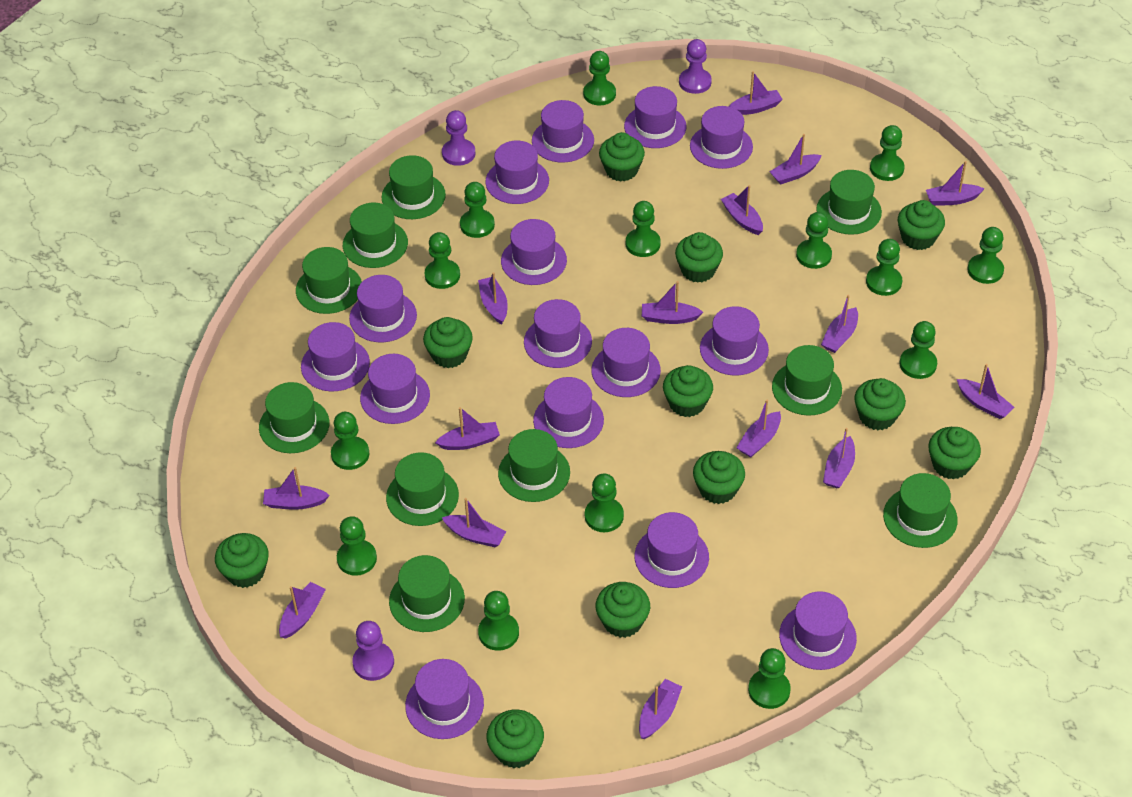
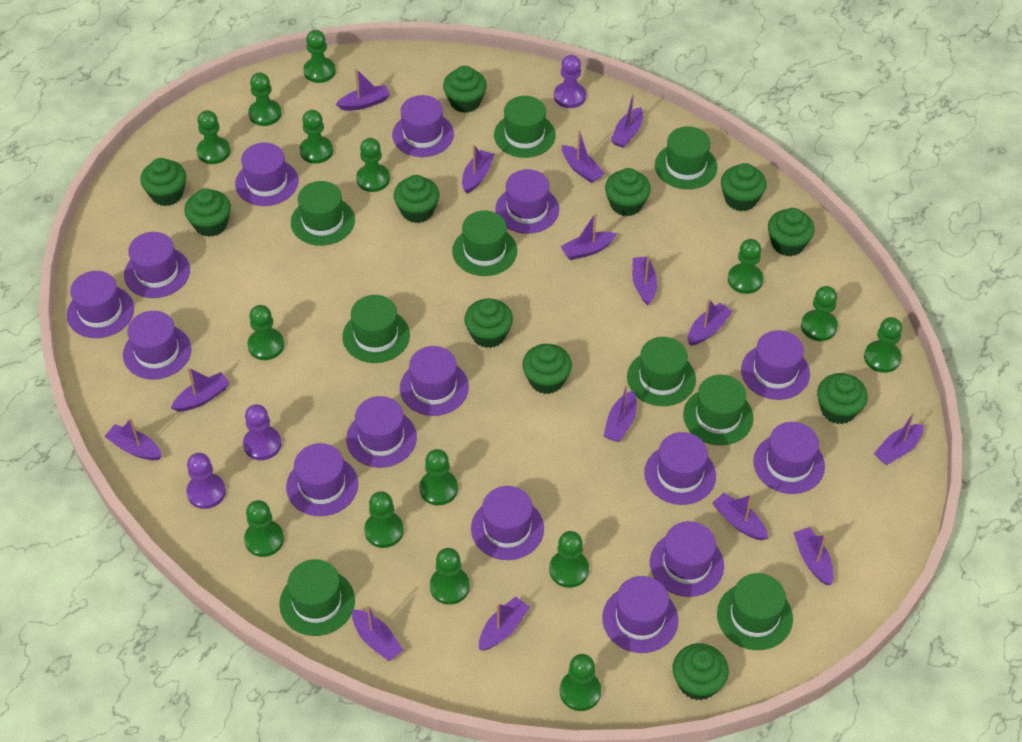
green hat: [259,382,329,453] [296,247,362,314] [343,202,408,268] [382,155,446,219] [386,452,459,526] [389,555,465,632] [498,429,570,502] [772,345,842,416] [816,170,882,235] [883,473,958,548] = 10 -> [279,559,355,636] [291,181,355,246] [342,295,410,363] [452,210,517,276] [494,96,556,158] [627,337,696,406] [655,126,717,189] [683,375,754,445] [717,573,793,650] = 9
green pawn: [331,412,369,470] [337,516,377,576] [425,232,460,289] [460,182,495,238] [478,591,519,651] [583,51,616,105] [585,474,624,532] [626,201,661,257] [748,648,791,709] [796,212,832,269] [866,239,902,296] [870,125,905,181] [900,321,937,379] [967,227,1004,284] = 14 -> [197,110,230,164] [244,500,284,557] [247,305,284,360] [248,72,281,126] [300,110,333,164] [303,30,336,83] [356,138,390,192] [364,491,404,548] [419,449,458,505] [430,548,470,605] [549,531,589,588] [560,654,601,711] [728,239,763,294] [801,286,838,341] [864,317,902,373] = 15

